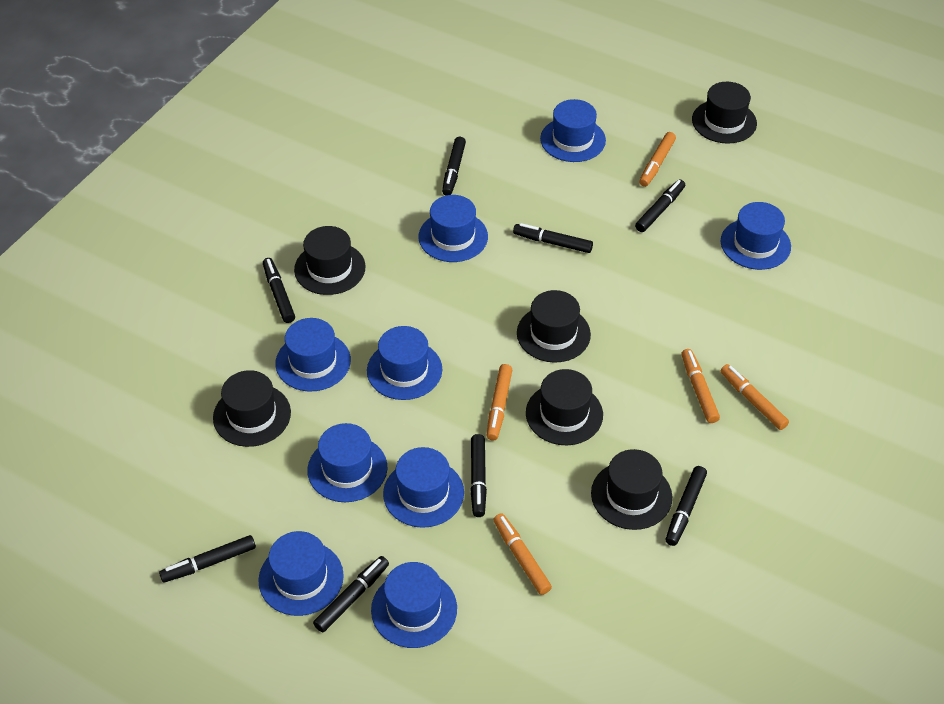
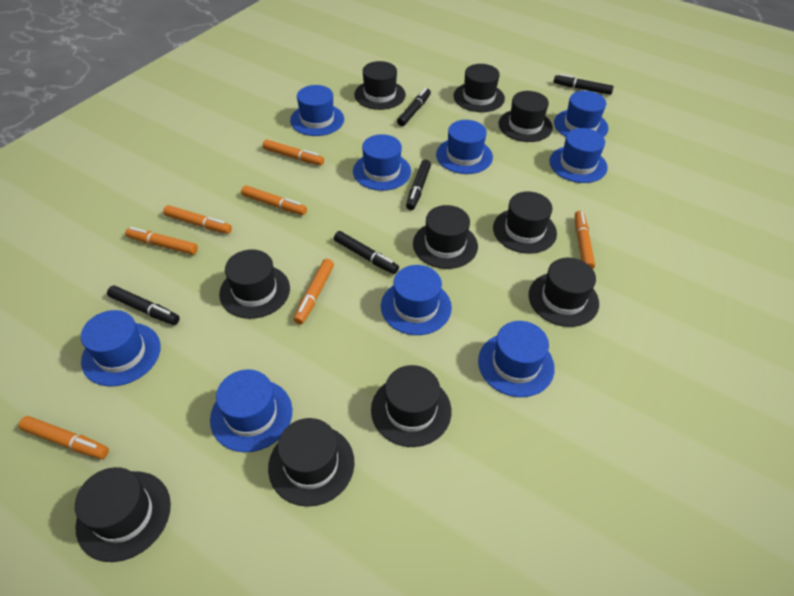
black hat: [213,370,291,447] [294,226,366,295] [517,290,591,363] [526,369,603,445] [591,449,672,530] [692,82,757,144] = 6 -> [75,467,171,562] [219,249,290,319] [268,418,355,507] [354,61,406,110] [371,365,451,447] [413,205,478,269] [454,64,505,112] [493,191,557,254] [498,91,553,142] [529,258,599,327] = 10
black marker: [159,535,256,583] [263,258,295,323] [313,556,389,632] [442,137,466,195] [470,434,487,517] [513,223,593,253] [635,179,685,232] [666,466,707,546] = 8 -> [107,286,180,325] [334,231,399,274] [397,88,431,126] [406,160,431,210] [554,74,614,95] = 5
orange marker: [487,364,512,440] [493,513,552,595] [639,132,676,187] [681,349,720,423] [720,364,789,430] = 5 -> [18,416,109,459] [125,227,198,255] [163,205,232,234] [241,185,307,215] [263,140,324,166] [294,259,334,324] [575,211,595,269] = 7

